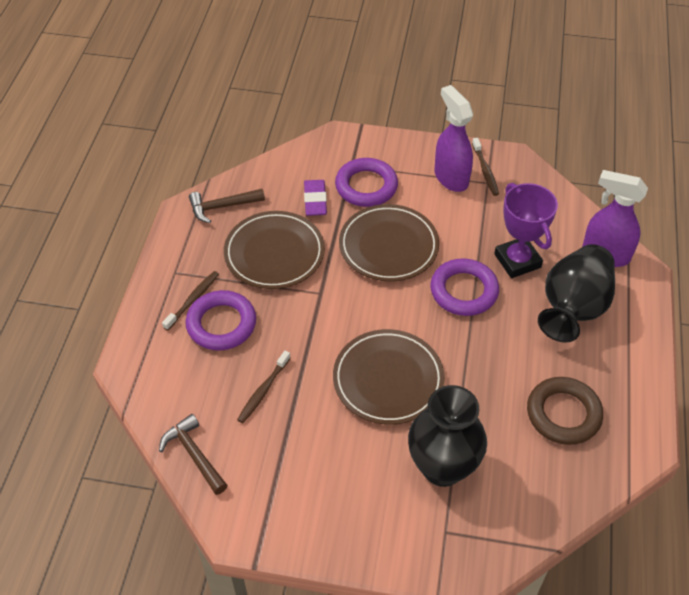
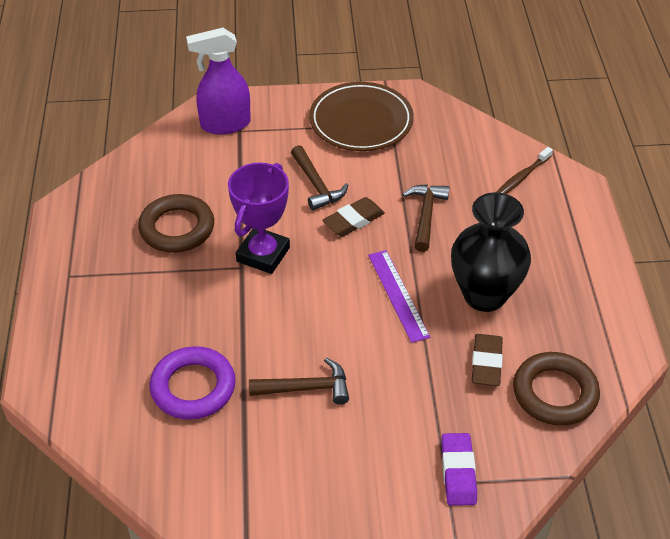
black vase: [408,385,487,487] [538,244,615,343] = 2 -> [451,192,531,312] = 1
brown eraser: none = 0 -> [322,197,385,237] [472,334,503,386] = 2
brown hammer: [159,414,228,495] [189,189,265,223] = 2 -> [249,358,349,405] [291,145,348,210] [402,184,449,252] = 3
brown plate: [224,211,325,289] [333,329,444,425] [339,204,439,282] = 3 -> [309,82,414,151] = 1
brown ring: [527,377,603,445] = 1 -> [138,194,214,253] [513,352,600,426] = 2
brown toothbrush: [162,271,219,330] [237,351,291,423] [472,138,499,196] = 3 -> [496,147,553,194] = 1
purple ring: [185,290,256,351] [335,158,398,207] [430,258,499,316] = 3 -> [150,346,236,420] = 1
purple ruler: none = 0 -> [368,250,430,343] = 1
purple spray bottle: [434,85,473,192] [582,170,648,267] = 2 -> [186,28,251,134] = 1

